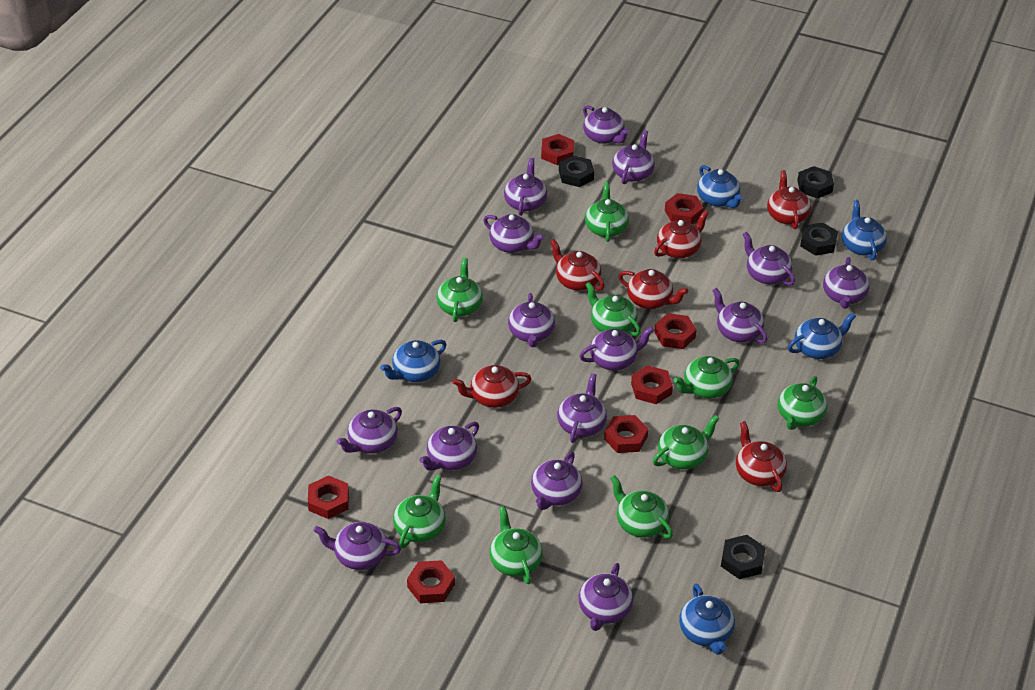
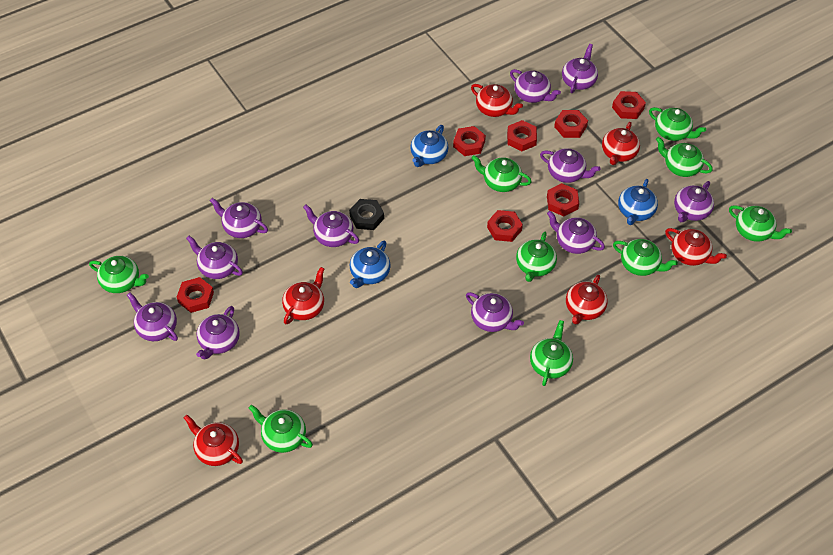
black nut: [559,155,594,187] [721,535,766,579] [797,166,834,199] [800,222,838,256] = 4 -> [349,199,384,230] = 1
blue teapot: [380,340,446,382] [679,584,735,655] [697,165,744,208] [788,313,856,359] [842,200,887,260] = 5 -> [350,240,391,288] [410,125,448,167] [618,179,658,225] = 3
purple teapot: [314,522,401,570] [336,407,402,454] [419,422,479,471] [484,214,545,253] [504,158,547,216] [508,293,555,347] [531,452,583,510] [557,373,607,443] [579,563,633,631] [580,327,654,370] [583,105,630,144] [612,130,655,184] [712,288,767,344] [743,232,795,286] [823,257,870,309] = 15 -> [127,293,178,341] [186,236,243,279] [196,306,240,360] [210,198,268,238] [303,205,359,247] [466,292,524,332] [510,69,561,103] [540,148,601,183] [547,211,605,254] [562,44,598,93] [674,181,714,222] = 11

